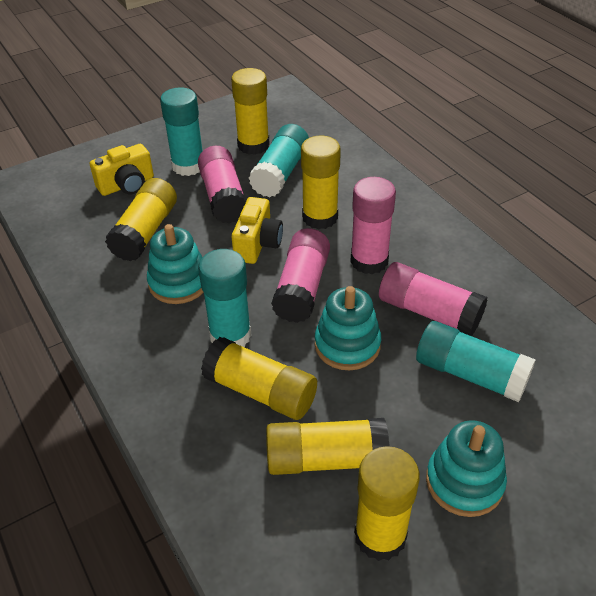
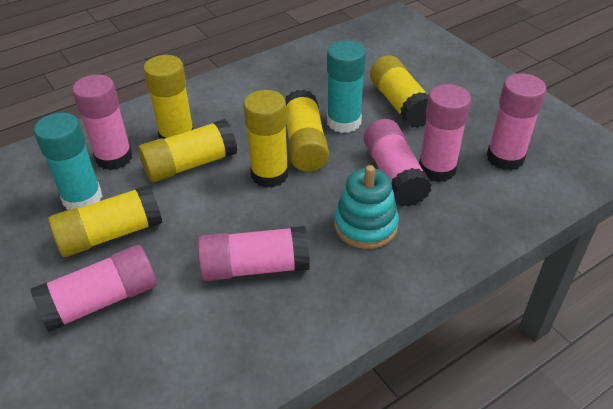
pink glue stick: [198,146,247,224] [271,228,330,323] [350,177,396,274] [379,262,487,336] = 4 -> [30,245,156,332] [72,74,133,170] [198,226,310,281] [364,119,432,207] [419,84,471,182] [487,74,546,171] = 6
turquoise glue stick: [160,87,202,176] [198,249,252,347] [249,124,309,198] [416,321,536,402] = 4 -> [34,113,103,210] [327,41,366,133] = 2
turquoise stacking toy: [147,224,204,304] [315,286,381,370] [426,420,507,517] = 3 -> [334,165,399,249] = 1
yellow camera: [90,144,154,196] [232,197,283,264] = 2 -> none = 0

